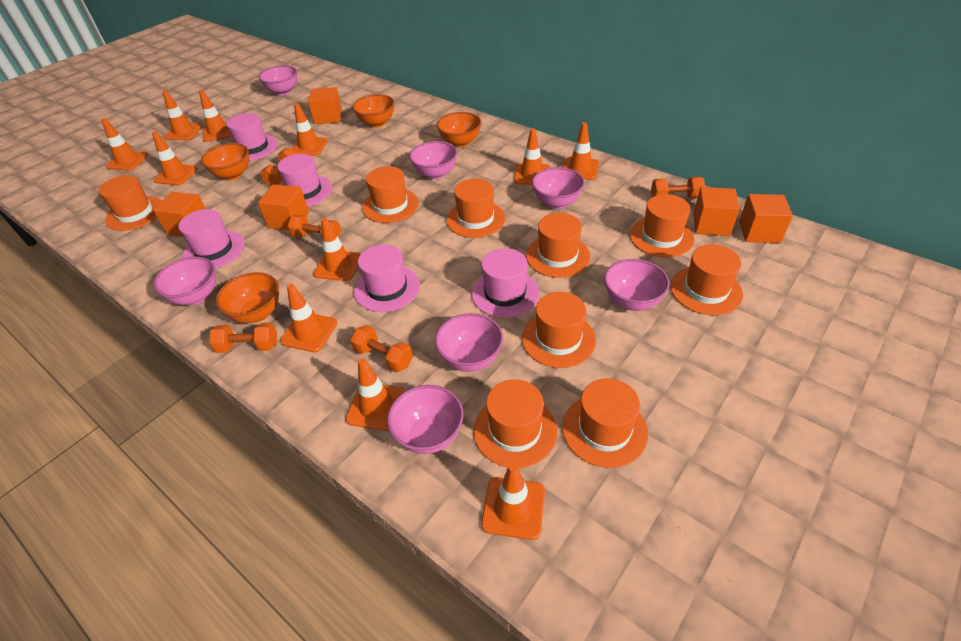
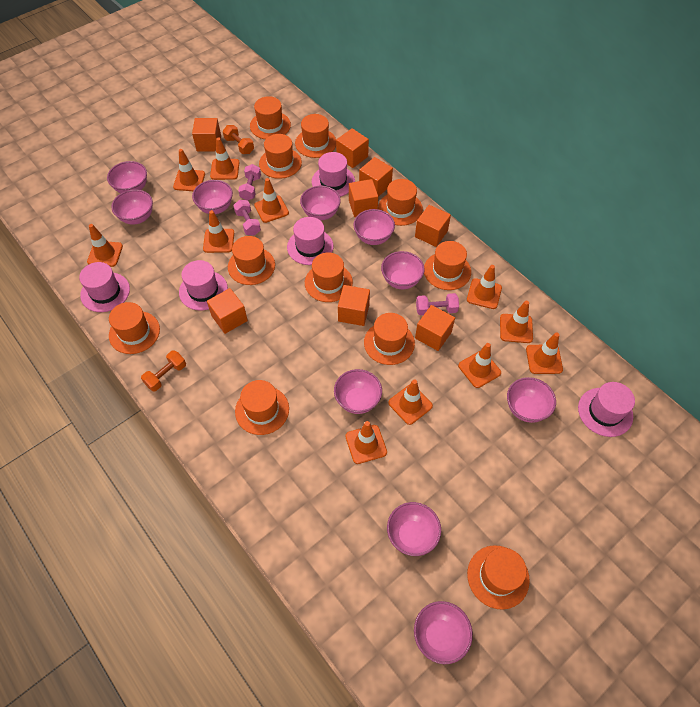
orange bowl: [201,143,249,180] [216,272,279,323] [352,94,395,128] [437,112,482,148] = 4 -> none = 0
orange cube: [153,192,206,237] [258,185,309,230] [308,87,342,124] [693,187,740,236] [739,194,793,243] = 5 -> [192,118,221,151] [207,288,248,334] [336,128,369,168] [338,285,370,326] [349,179,378,217] [359,157,393,197] [415,205,451,247] [415,305,455,351] = 8
orange dumbbell: [209,323,277,353] [261,147,297,185] [287,215,341,238] [350,325,413,372] [651,177,705,199] = 5 -> [141,350,186,392] [223,125,254,154] = 2
orange hat: [99,175,162,231] [362,166,419,223] [446,179,505,238] [474,379,557,468] [522,292,596,368] [526,213,590,278] [562,378,648,468] [630,194,694,258] [671,244,743,315] = 9 -> [109,302,160,354] [228,236,275,285] [235,380,289,435] [250,96,291,139] [259,134,302,179] [295,114,336,158] [305,252,353,302] [364,313,415,365] [378,179,423,226] [424,241,471,290] [467,545,530,610] = 11
pink bowl: [153,257,216,305] [258,65,297,96] [387,385,464,454] [409,141,457,179] [435,313,503,372] [532,167,585,209] [604,259,669,311] = 7 -> [107,161,147,193] [111,189,153,225] [192,180,233,214] [300,186,341,220] [334,369,382,414] [353,209,395,245] [381,251,425,289] [387,502,441,556] [414,601,473,664] [507,377,556,423] = 10
pink dumbbell: none = 0 -> [233,200,261,236] [238,164,261,200] [416,293,459,315] = 3

